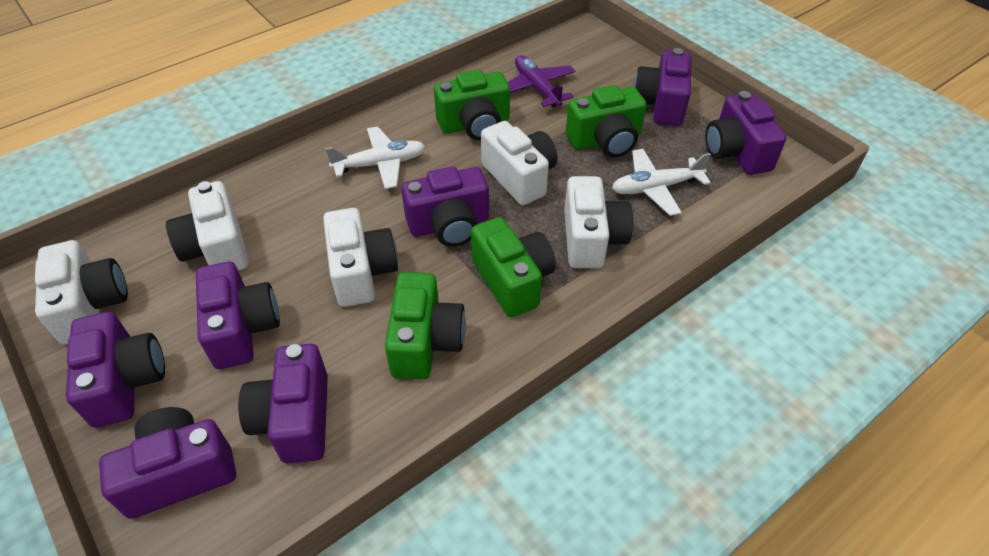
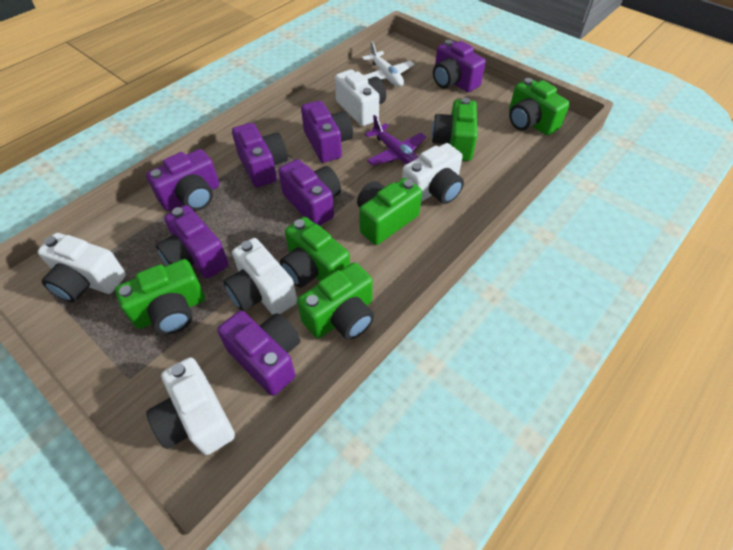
green camera: [385,272,466,379] [434,70,510,140] [471,217,556,317] [566,85,647,157] = 4 -> [115,259,205,334] [280,217,350,288] [297,262,374,340] [357,178,422,245] [432,98,477,161] [509,78,570,135] = 6
white plane: [325,126,426,189] [612,149,711,216] = 2 -> [362,41,415,87] = 1

